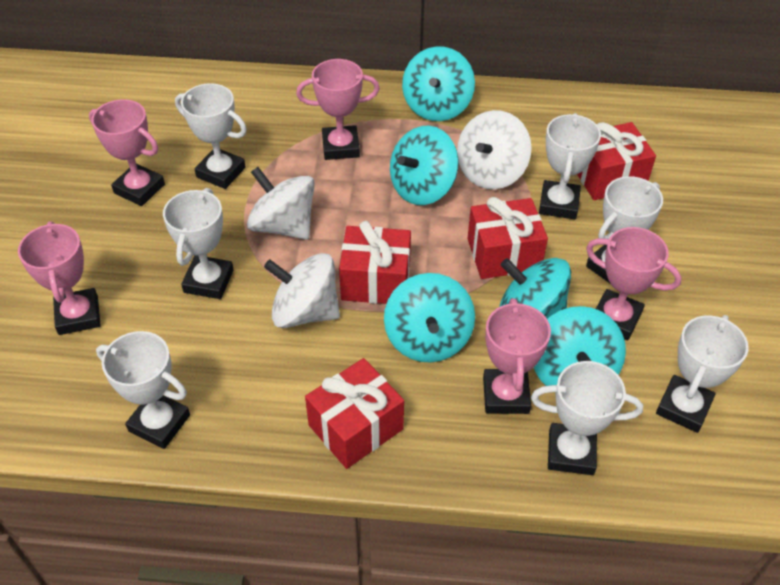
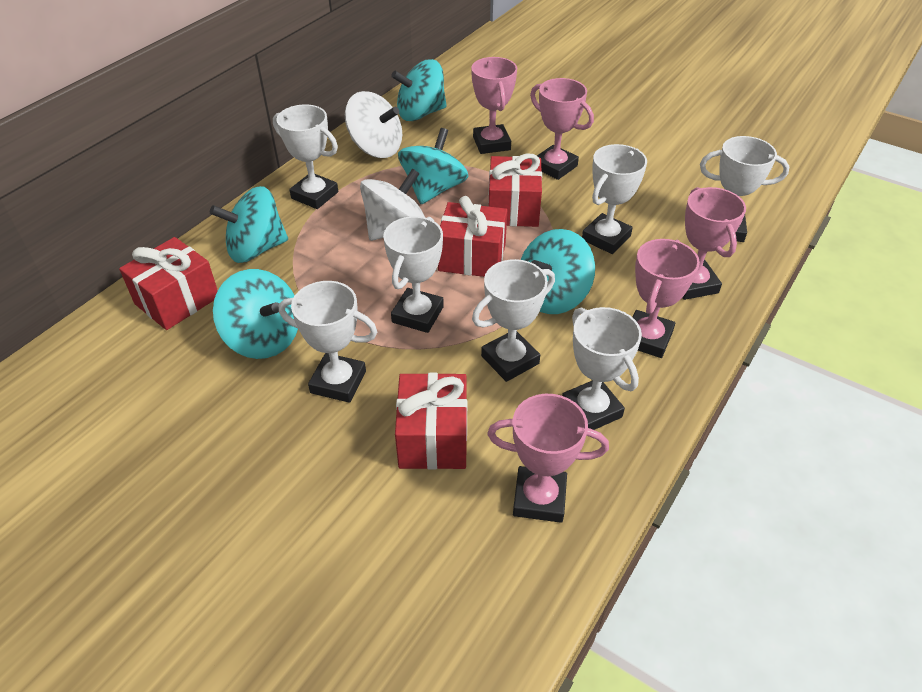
white spinning top: [247,167,315,240] [264,253,340,328] [457,110,531,190] = 3 -> [345,91,402,158] [360,168,425,241] = 2

